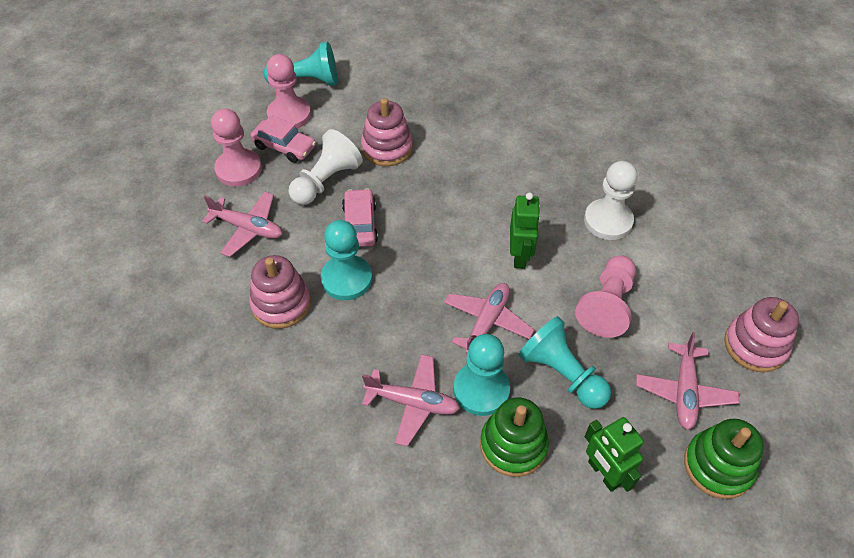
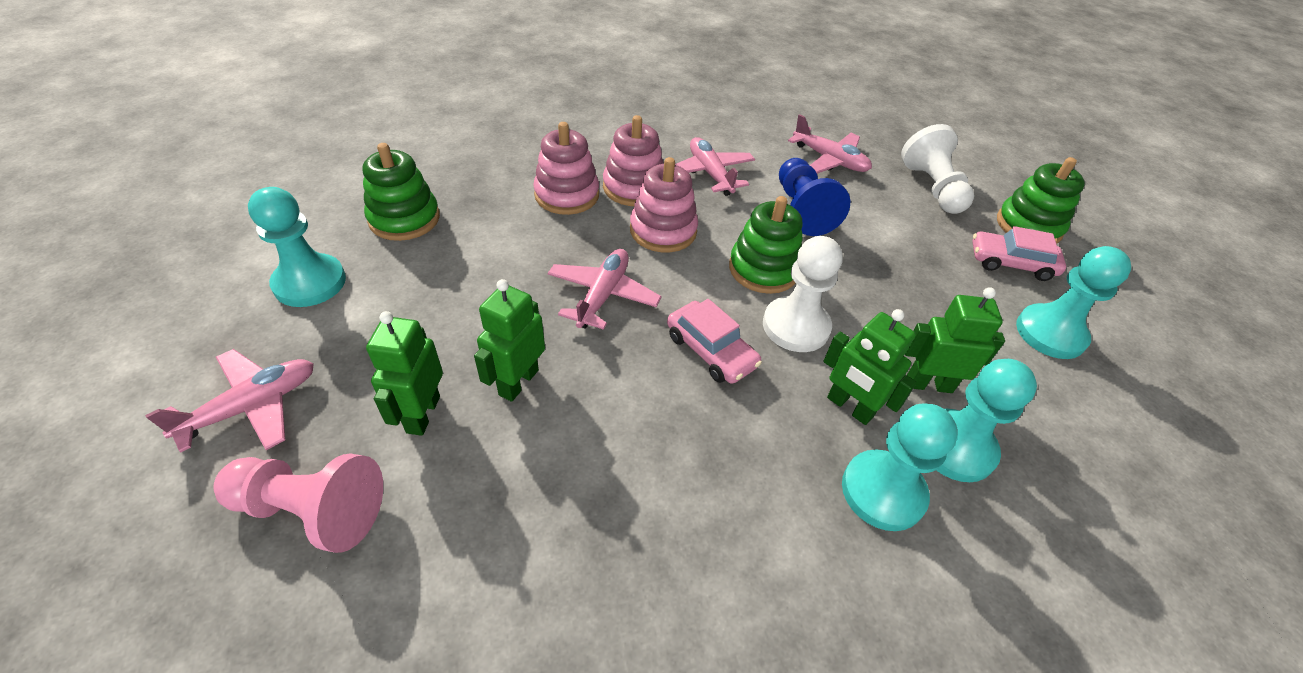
blue pawn: none = 0 -> [779,158,850,236] = 1
green robot: [510,192,541,269] [585,417,644,492] = 2 -> [366,311,443,436] [474,279,545,402] [823,309,917,425] [905,287,1005,393] = 4
green stacking toy: [480,397,549,477] [684,419,764,499] = 2 -> [362,143,440,241] [729,196,803,294] [997,157,1085,244] = 3
pink pawn: [211,108,262,187] [267,54,311,129] [575,255,636,338] = 3 -> [213,454,383,553] = 1

